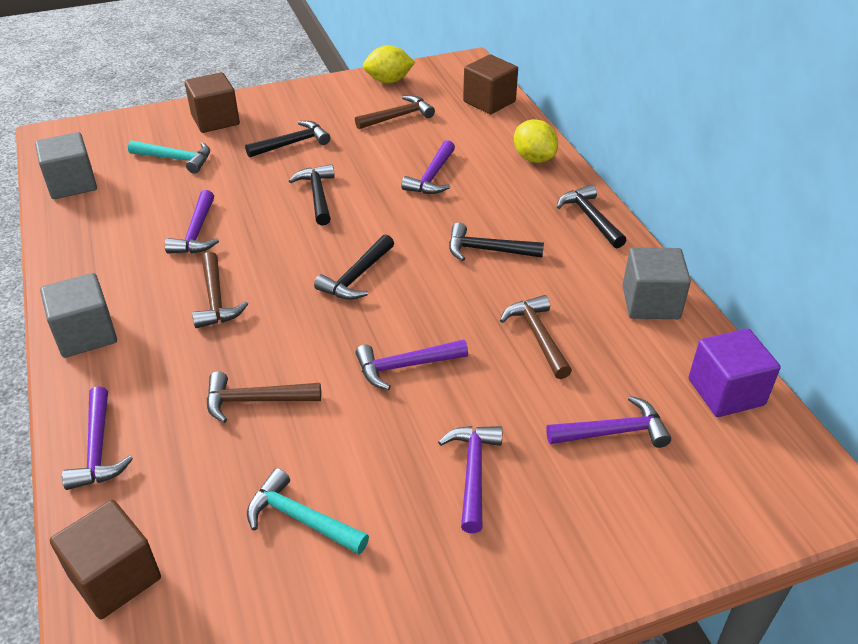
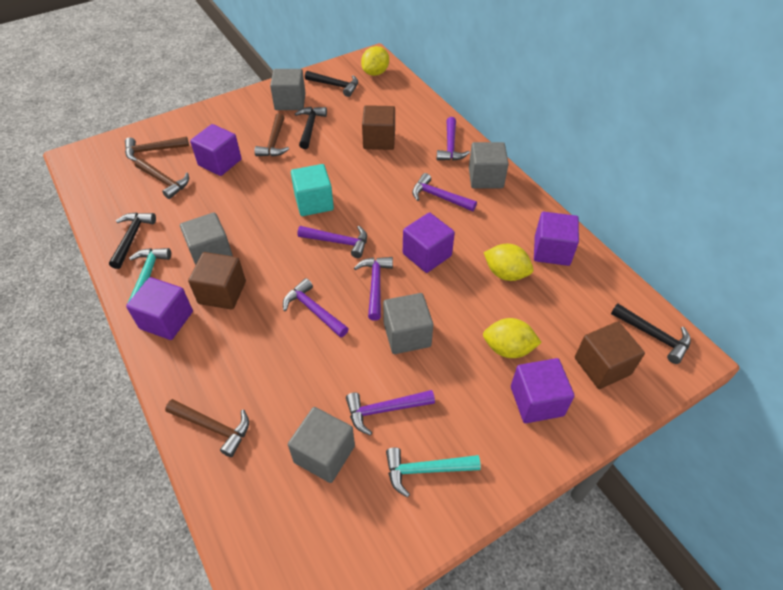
black hammer: [245,121,330,158] [289,164,335,226] [314,234,394,300] [449,222,544,261] [557,184,626,248] = 5 -> [109,212,156,269] [295,107,327,149] [305,71,358,97] [611,304,691,364] = 4
grey cube: [35,132,97,199] [40,273,117,358] [623,247,691,319] = 3 -> [180,212,233,265] [270,69,306,110] [288,407,355,483] [383,293,433,354] [469,142,509,188] = 5
purple cube: [689,328,780,417] = 1 -> [126,277,193,340] [190,124,242,176] [403,212,455,273] [511,358,575,423] [534,212,579,266] = 5
turquoise cube: none = 0 -> [291,164,334,216] = 1
yellow lemon: [363,45,415,83] [514,119,558,163] = 2 -> [361,46,389,76] [483,318,542,358] [484,244,533,281] = 3

